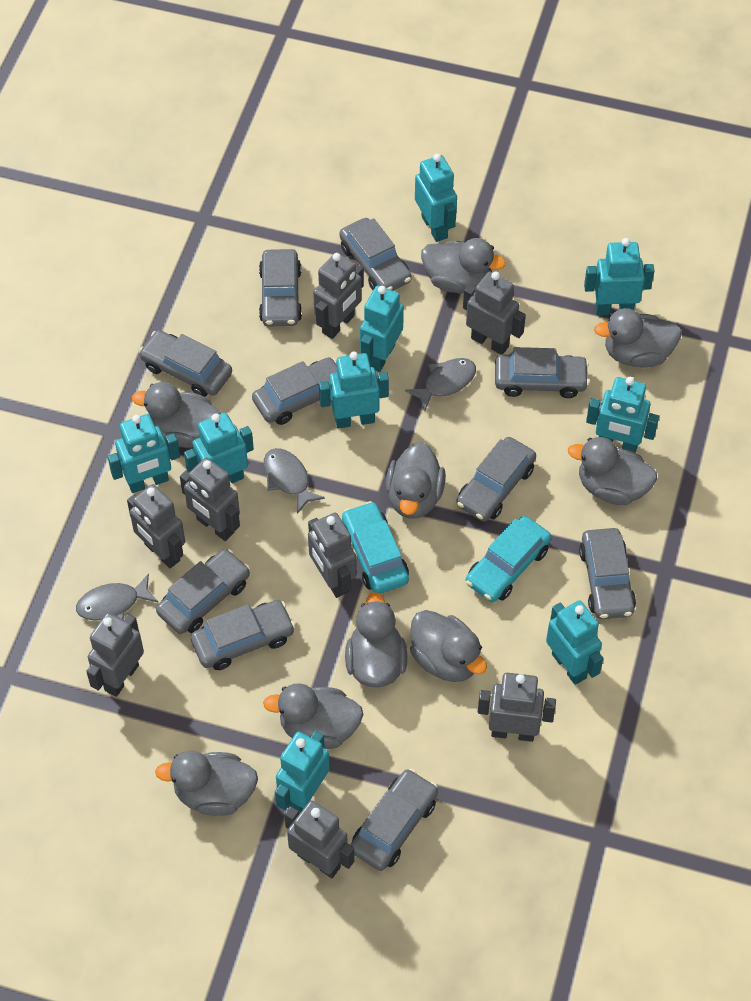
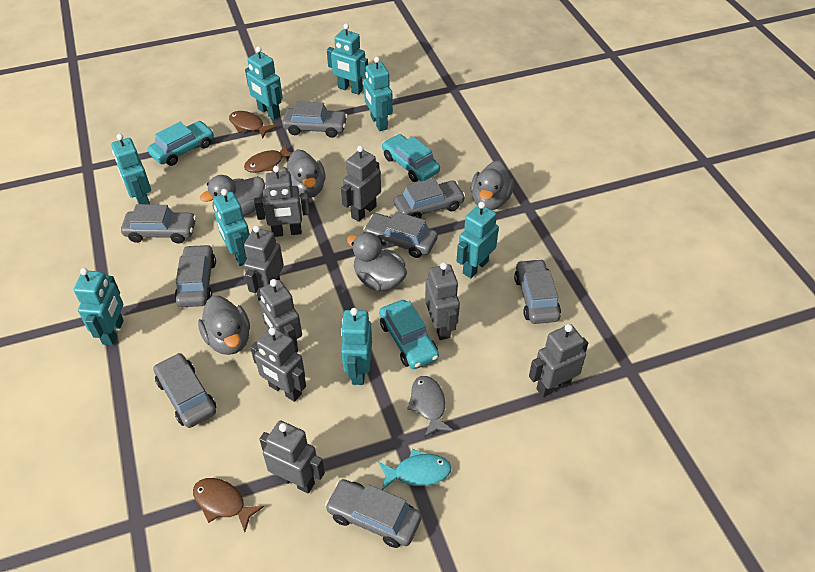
brown fish: none = 0 -> [193,478,264,532] [229,111,277,139] [244,144,292,173] = 3
grey car: [139,330,232,397] [156,549,250,634] [191,600,295,670] [252,357,337,425] [259,249,302,327] [339,218,412,291] [351,769,438,871] [456,437,536,522] [495,347,589,398] [579,528,636,619] = 10 -> [121,204,196,244] [154,353,216,428] [174,244,216,307] [282,101,348,138] [325,479,422,548] [363,212,438,258] [394,178,465,219] [514,259,561,324] = 8
grey duck: [132,382,221,448] [155,750,258,816] [263,683,364,749] [345,592,407,687] [385,442,446,519] [410,610,487,682] [421,238,506,294] [568,437,657,505] [594,308,682,368] = 9 -> [198,296,250,355] [200,175,265,217] [283,149,325,198] [347,232,407,291] [471,161,514,210] = 5
grey fish: [76,573,158,621] [264,448,325,514] [405,358,476,411] = 3 -> [407,376,453,437] = 1
turquoise car: [342,501,409,594] [466,516,551,602] = 2 -> [148,121,214,166] [379,300,439,369] [382,134,440,182] = 3
turquoise fish: none = 0 -> [378,449,451,490] = 1
turquoise robot: [108,414,180,493] [184,413,254,483] [275,731,330,814] [319,351,389,429] [360,285,404,372] [415,154,457,242] [546,600,603,685] [584,238,655,316] [586,377,659,453] = 9 -> [74,268,124,345] [111,134,151,204] [213,189,250,266] [245,46,283,120] [327,23,368,95] [341,308,372,385] [364,57,393,131] [457,202,499,278] = 8

